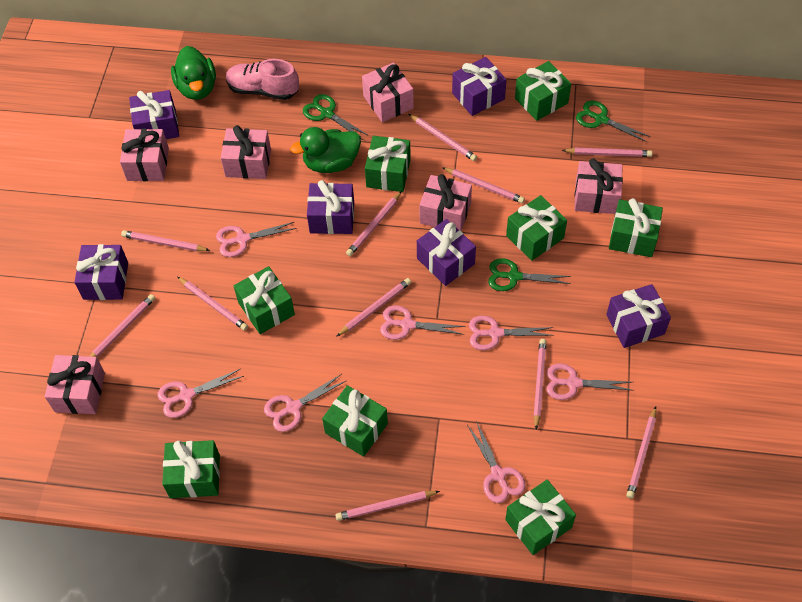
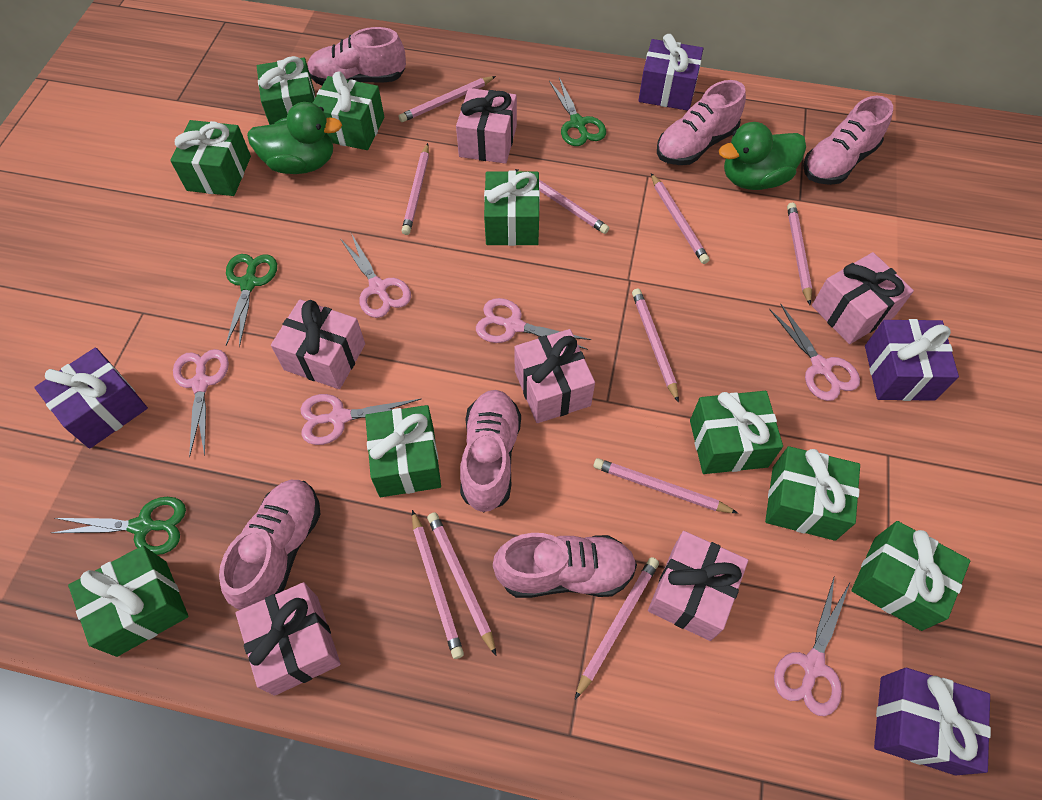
green gift: [162,440,220,498] [234,266,295,334] [322,385,388,457] [365,136,411,192] [505,479,576,555] [506,195,567,261] [515,61,571,121] [609,198,663,257] = 8 -> [68,546,189,657] [170,120,251,196] [257,56,316,125] [313,71,384,150] [365,405,441,497] [484,171,540,246] [690,391,783,474] [765,446,860,541] [851,521,970,631] = 9
pink pencil: [89,294,155,357] [121,230,210,251] [177,277,248,331] [335,491,440,521] [336,278,411,337] [346,191,402,256] [409,114,477,161] [442,167,525,203] [533,339,547,429] [562,148,653,157] [626,406,656,499] = 11 -> [399,76,496,122] [402,143,429,235] [412,510,464,659] [427,512,496,655] [515,169,609,234] [575,557,659,699] [593,458,738,513] [632,289,679,403] [651,173,709,264] [787,203,812,305] = 10
pink scissors: [157,369,244,418] [216,222,297,257] [264,374,346,432] [380,306,465,340] [467,421,525,503] [469,316,554,350] [547,364,634,400] = 7 -> [173,349,229,457] [300,394,422,445] [341,233,411,318] [476,298,591,350] [769,303,860,401] [774,576,850,716] = 6
pink shoe: [226,59,299,100] = 1 -> [219,480,321,610] [307,27,406,85] [460,390,521,513] [493,533,637,598] [657,80,746,165] [803,96,893,185] = 6
purple gift: [74,244,128,300] [129,90,179,139] [307,180,354,234] [417,219,476,286] [452,57,507,116] [606,284,671,348] = 6 -> [34,347,148,449] [638,34,703,111] [865,319,959,401] [874,668,991,775] = 4

